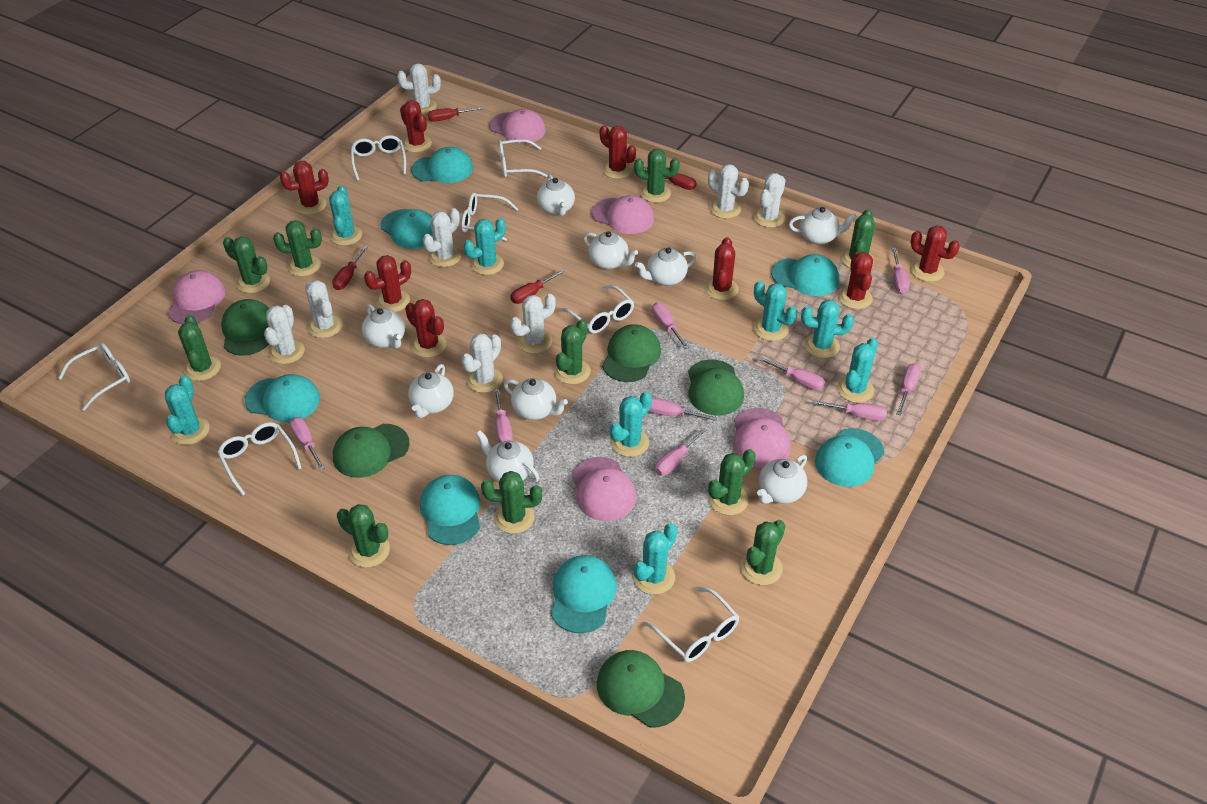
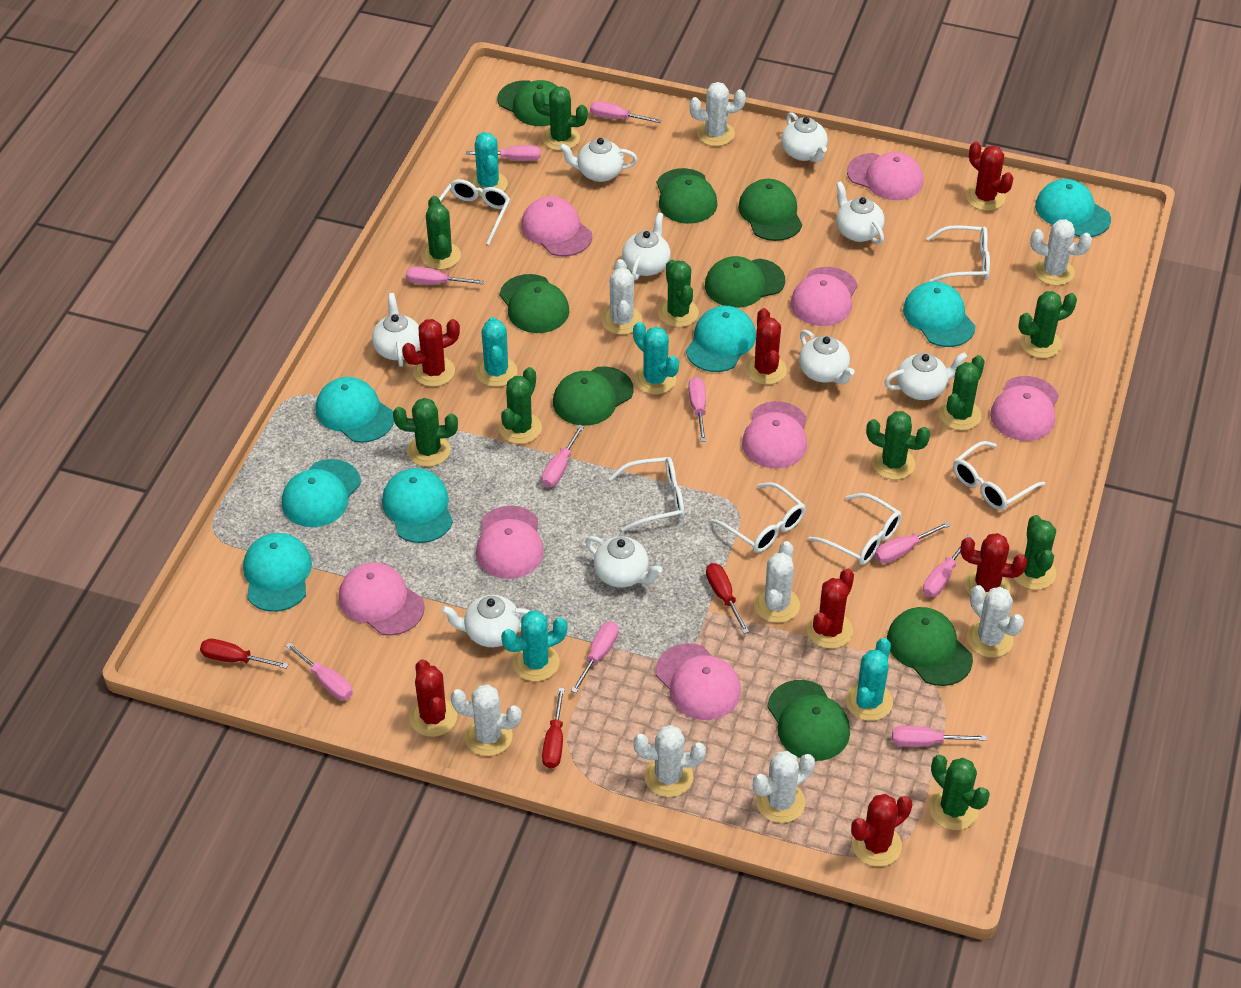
green cap: [221,299,269,356] [333,424,410,478] [597,650,685,727] [602,324,661,382] [688,359,744,416] = 5 -> [498,80,558,126] [500,274,569,333] [553,366,633,426] [657,168,718,224] [705,256,785,308] [738,179,802,241] [767,680,850,761] [887,607,973,686] = 8
pink cap: [168,270,226,324] [489,109,546,143] [571,457,636,521] [592,195,654,234] [733,408,791,468] = 5 -> [338,563,425,636] [476,506,544,579] [521,196,592,256] [656,643,741,720] [742,401,807,469] [791,267,858,326] [847,152,923,200] [990,376,1059,441] = 8
pink screwdriver: [290,417,325,470] [494,389,513,443] [648,397,717,421] [652,302,689,349] [655,428,707,476] [758,357,825,390] [813,400,887,421] [892,248,910,294] [896,363,921,416] = 9 -> [285,642,353,700] [406,267,484,285] [466,145,541,161] [542,425,584,487] [571,622,619,693] [590,101,661,123] [688,377,706,442] [874,521,951,563] [892,726,987,747] [923,535,973,597] = 10
red cactus: [280,161,329,215] [364,255,411,312] [400,100,432,153] [405,299,446,358] [600,125,636,179] [705,237,739,300] [838,252,873,309] [910,225,960,282] = 8 -> [402,319,460,387] [409,659,457,737] [745,308,787,385] [807,569,854,649] [851,794,912,867] [960,533,1027,599] [966,142,1013,211] = 7
red screwdriver: [332,246,368,290] [428,107,484,122] [510,270,565,304] [644,165,697,190] = 4 -> [200,639,288,669] [542,687,565,769] [706,563,749,634] = 3
turquoise cactus: [165,375,210,445] [329,185,362,246] [464,218,506,275] [610,391,652,457] [633,523,677,595] [754,281,797,341] [801,299,854,358] [837,338,878,403] = 8 -> [470,132,508,196] [476,317,518,387] [501,611,567,681] [633,322,679,395] [845,638,893,721] = 5
white glasses: [58,343,130,411] [217,422,301,496] [351,135,406,181] [461,192,518,241] [498,139,548,178] [561,285,634,334] [645,587,739,662] = 7 -> [439,179,510,245] [609,457,684,532] [710,482,805,553] [808,493,902,565] [927,225,990,282] [953,441,1045,510] = 6

